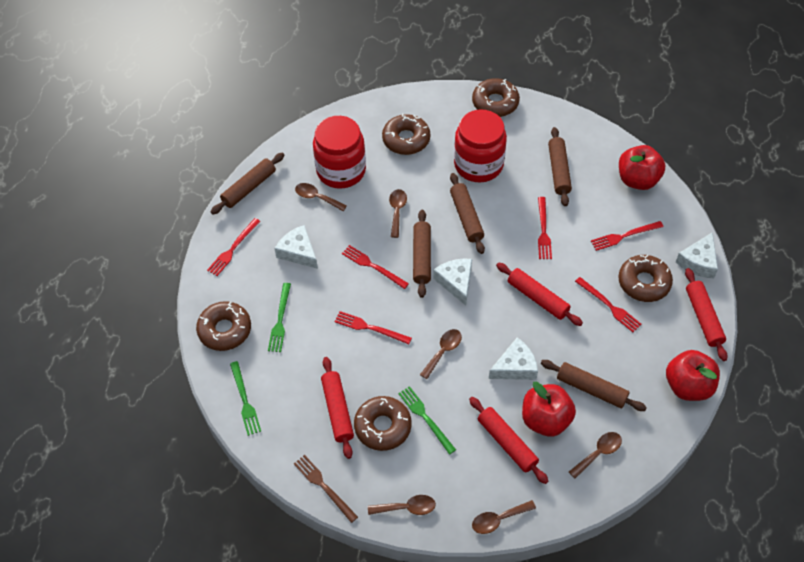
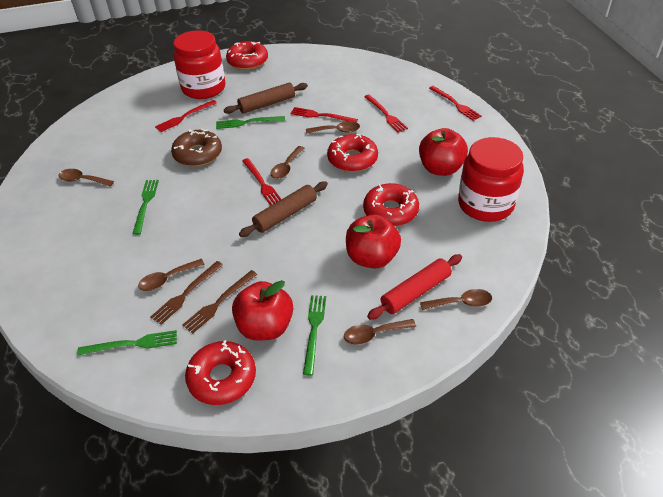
brown donut: [196,301,251,351] [354,396,412,451] [382,114,430,155] [472,78,520,117] [618,255,673,302] = 5 -> [171,129,222,167] = 1
brown fork: [294,455,358,523] = 1 -> [150,261,223,325] [182,270,257,333] = 2
brown rolling pin: [211,153,284,215] [413,210,431,298] [450,173,485,254] [541,360,647,411] [548,127,572,206] = 5 -> [224,83,308,114] [239,181,328,237] = 2
green fork: [230,361,261,436] [268,283,291,352] [398,386,456,455] = 3 -> [77,330,177,355] [133,180,159,235] [216,116,285,129] [303,295,326,376] = 4
red donut: none = 0 -> [185,340,256,405] [226,41,268,70] [327,134,378,172] [363,183,419,226] = 4
red fork: [207,218,261,276] [335,311,412,344] [342,245,409,289] [538,197,552,259] [575,277,642,332] [591,221,664,251] = 6 -> [155,100,217,132] [242,158,281,206] [290,107,358,123] [364,94,408,133] [429,86,482,121] = 5
red rolling pin: [321,357,354,459] [469,397,548,484] [496,262,583,326] [685,268,728,361] = 4 -> [367,254,462,320] = 1
white cheese: [274,225,318,269] [433,259,472,305] [489,337,538,380] [676,232,718,279] = 4 -> none = 0

